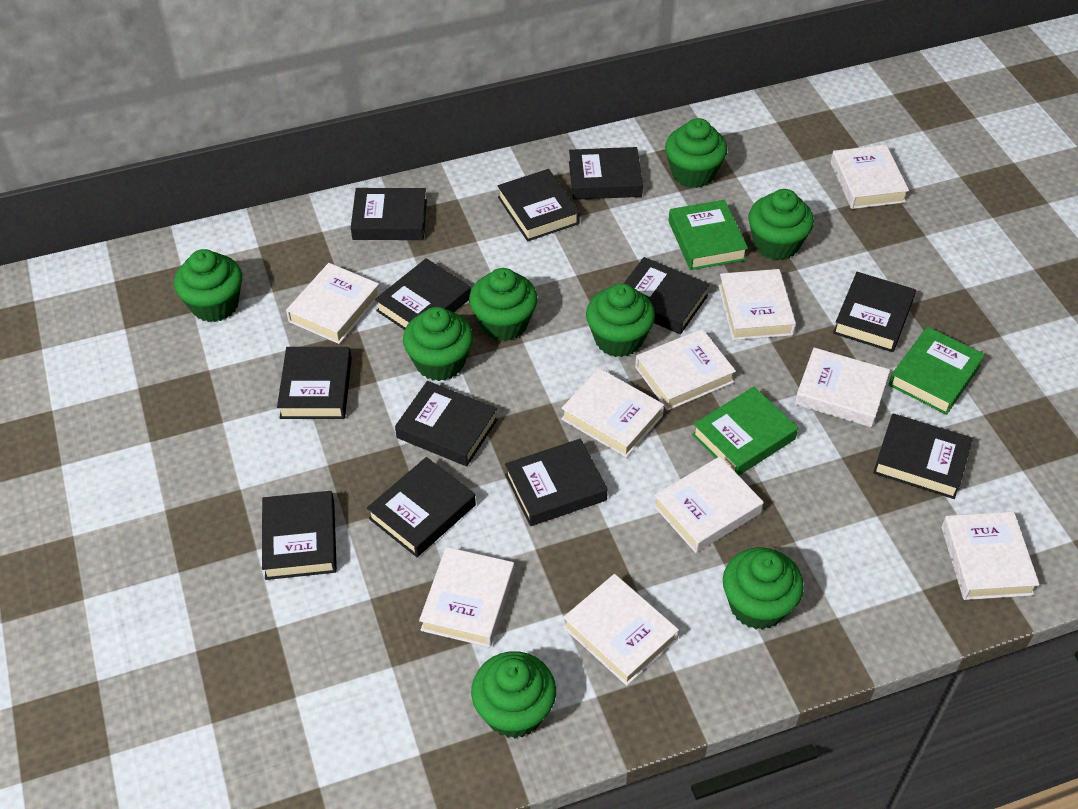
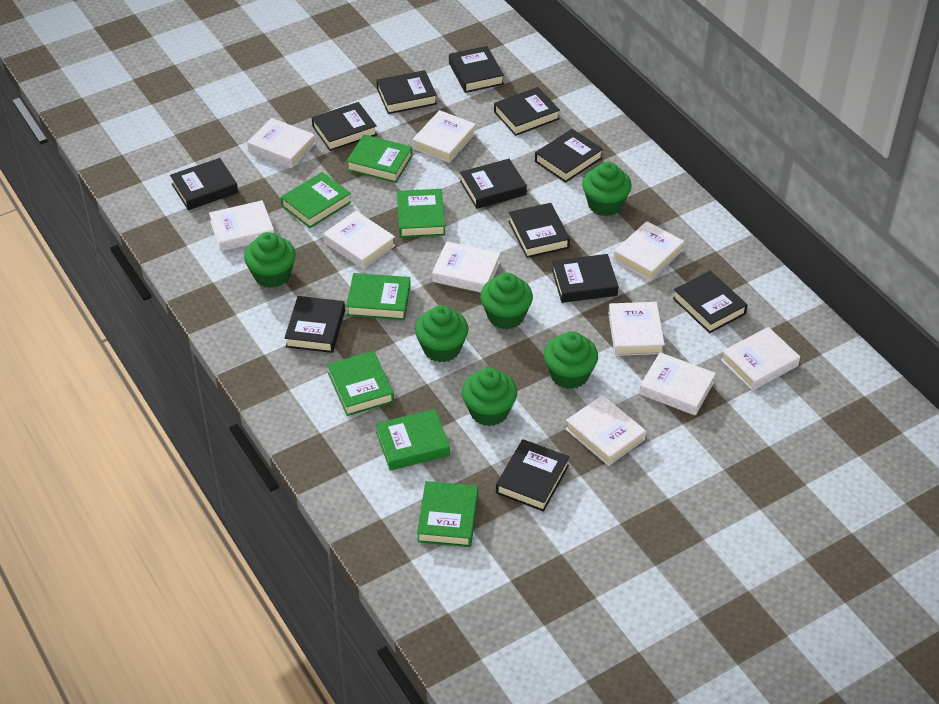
green book: [669,200,748,270] [692,387,798,475] [889,327,985,415] = 3 -> [281,172,352,228] [327,351,394,416] [346,135,413,183] [346,273,411,320] [376,409,450,471] [397,189,445,238] [417,481,478,547] = 7
green cupcake: [174,249,242,322] [403,307,473,381] [469,268,538,341] [471,651,556,738] [586,283,655,357] [665,118,727,188] [723,547,804,630] [748,189,814,260] = 8 -> [244,232,296,288] [415,305,468,362] [462,368,517,426] [480,273,533,329] [544,331,598,389] [582,162,632,216] = 6

